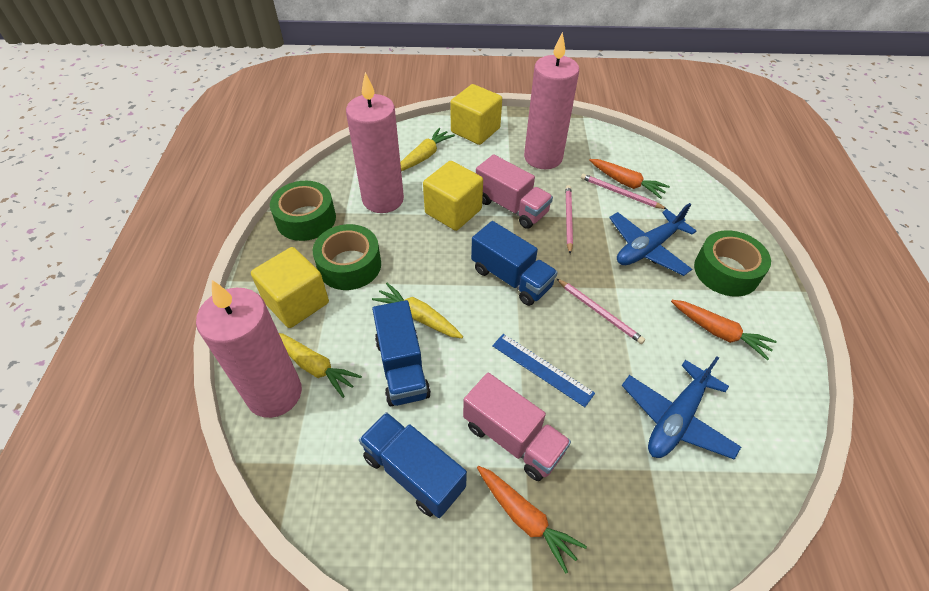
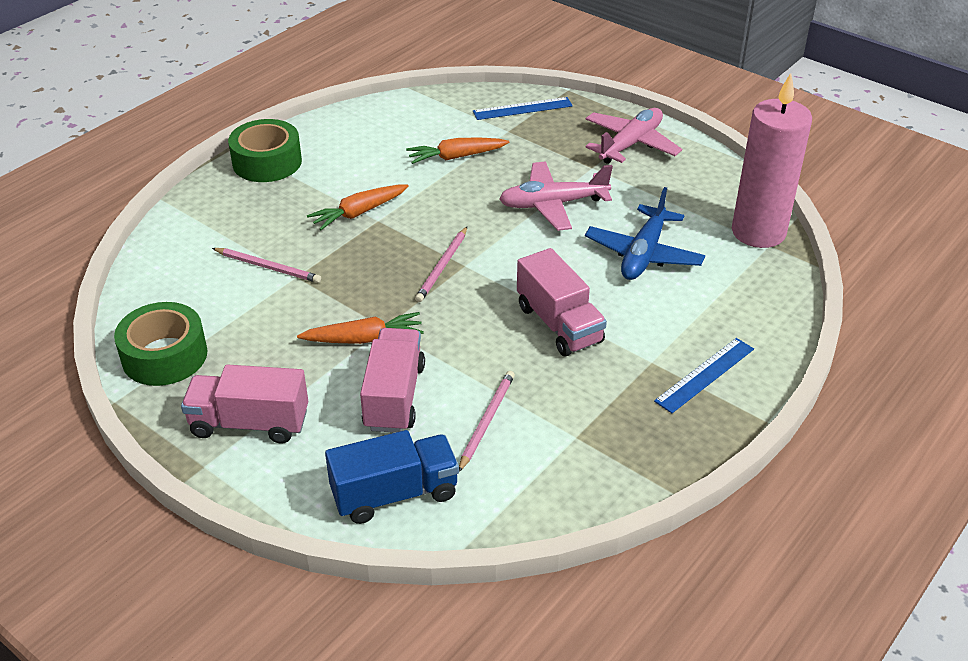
blue plane: [609,203,696,276] [622,356,741,459] = 2 -> [585,187,705,280] = 1
blue ruler: [492,334,595,407] = 1 -> [473,97,573,120] [654,338,754,413] = 2
blue truck: [359,412,467,518] [372,300,431,406] [471,221,558,306] = 3 -> [325,430,459,524] = 1
green tape: [270,181,336,241] [313,224,381,290] [694,230,771,296] = 3 -> [114,302,207,386] [228,119,302,182] = 2
pink candle: [196,280,302,418] [346,72,404,213] [524,32,579,169] = 3 -> [732,73,812,248] = 1
pink plane: none = 0 -> [499,162,613,231] [585,108,682,164] = 2
pink truck: [463,373,571,481] [476,154,553,229] = 2 -> [181,364,308,444] [360,328,425,433] [517,248,607,356] = 3
yellow carrot: [279,333,362,398] [372,283,463,338] [400,128,455,171] = 3 -> none = 0
yellow cube: [251,247,329,328] [423,161,483,231] [450,84,502,145] = 3 -> none = 0

